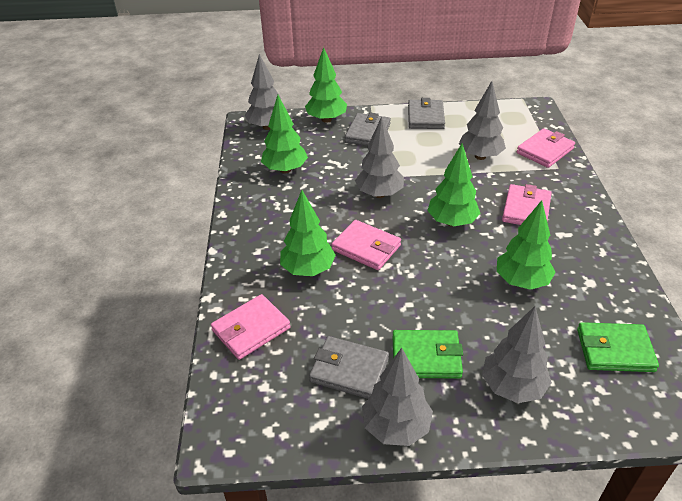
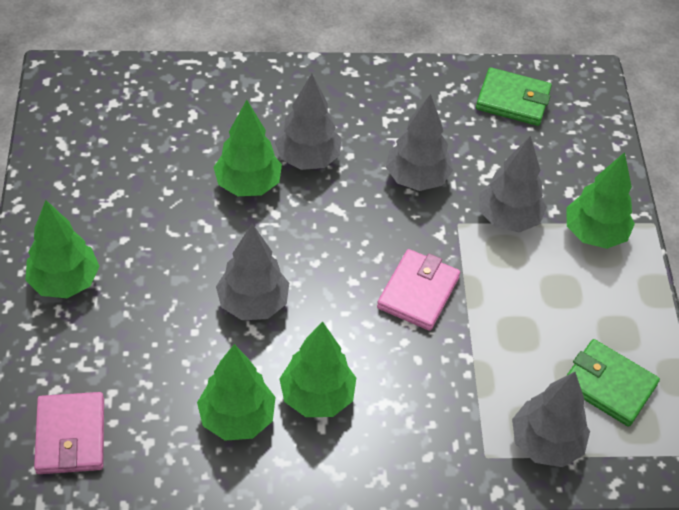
grey wallet: [309,336,389,399] [345,112,391,146] [408,98,445,129] = 3 -> none = 0
pink wallet: [211,294,291,360] [332,220,401,270] [502,184,552,225] [517,128,575,168] = 4 -> [34,392,104,474] [377,249,460,331] = 2

